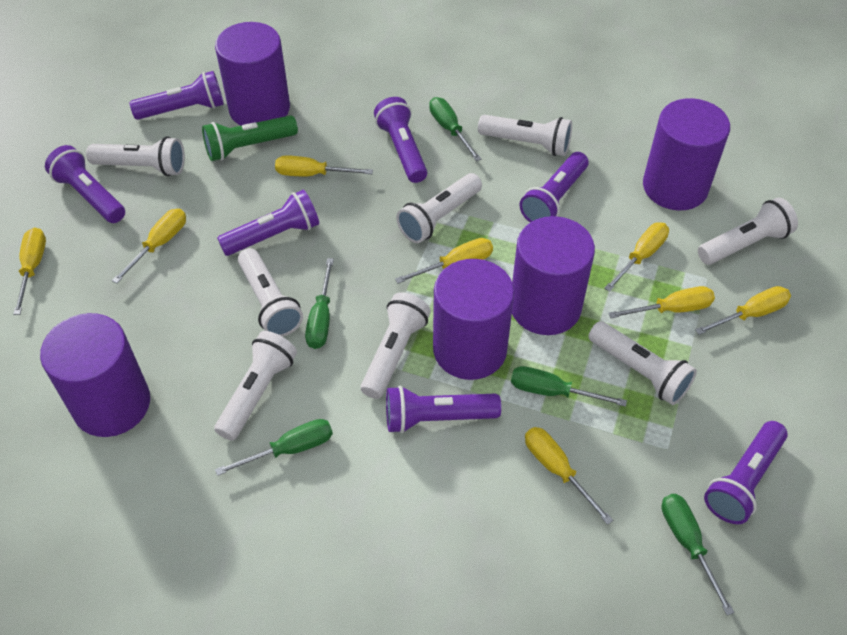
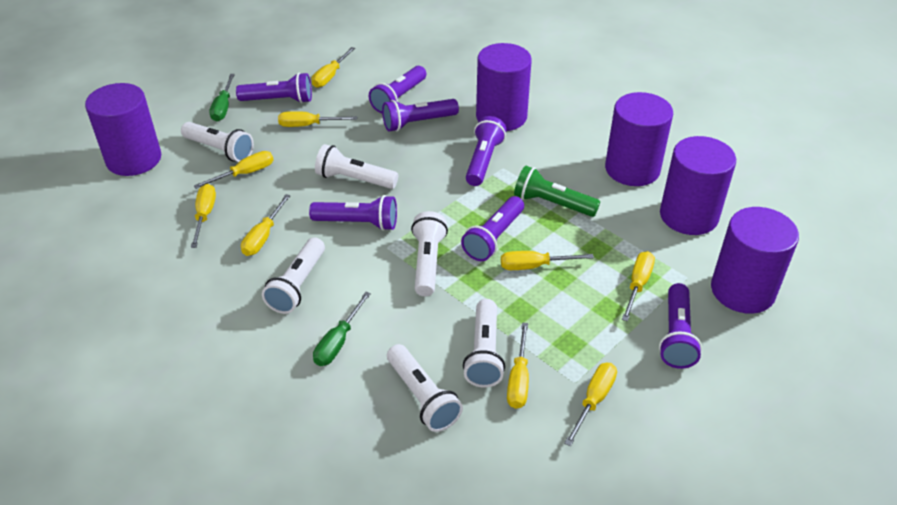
green screwdriver: [215,419,333,476] [305,258,334,349] [429,97,482,161] [511,366,627,407] [662,494,735,616] = 5 -> [209,74,235,122] [313,292,371,366] = 2
white flashlight: [86,136,185,176] [214,331,297,441] [238,248,303,337] [361,292,431,399] [396,173,482,243] [478,115,572,156] [588,321,697,405] [698,198,798,265] = 8 -> [181,122,254,162] [262,237,325,314] [315,144,398,189] [387,344,463,432] [411,211,448,296] [463,299,505,388] = 6
yellow screwdriver: [13,227,46,315] [112,209,186,283] [275,155,373,176] [395,238,493,283] [525,427,613,525] [604,223,669,292] [608,286,715,318] [695,286,791,335] = 8 -> [191,184,216,248] [194,151,273,189] [241,194,291,256] [278,111,357,127] [312,47,355,88] [501,251,594,270] [507,323,529,409] [564,363,617,446] [622,251,655,321] = 9

